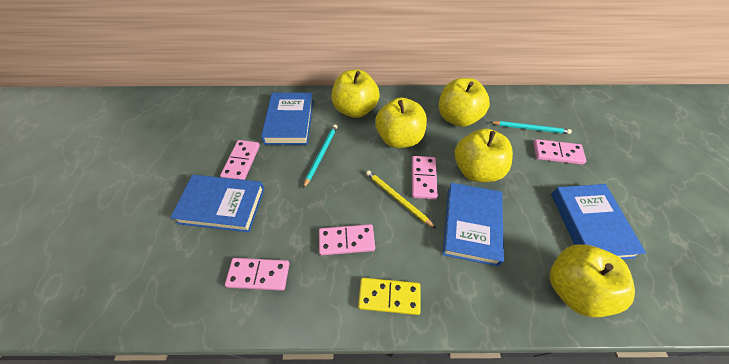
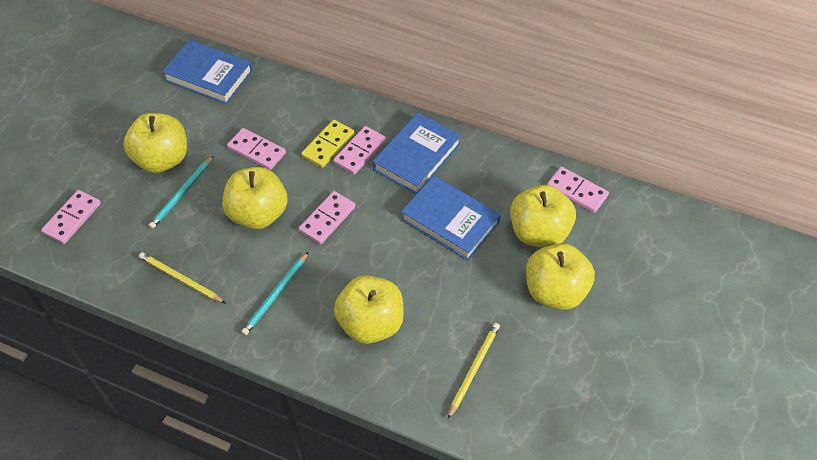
blue book: [170,175,265,232] [261,93,314,145] [442,183,504,266] [551,184,646,260] = 4 -> [162,40,253,104] [373,112,461,194] [401,176,501,261] = 3
yellow pencil: [366,170,436,228] = 1 -> [139,252,225,303] [448,323,500,419] = 2

